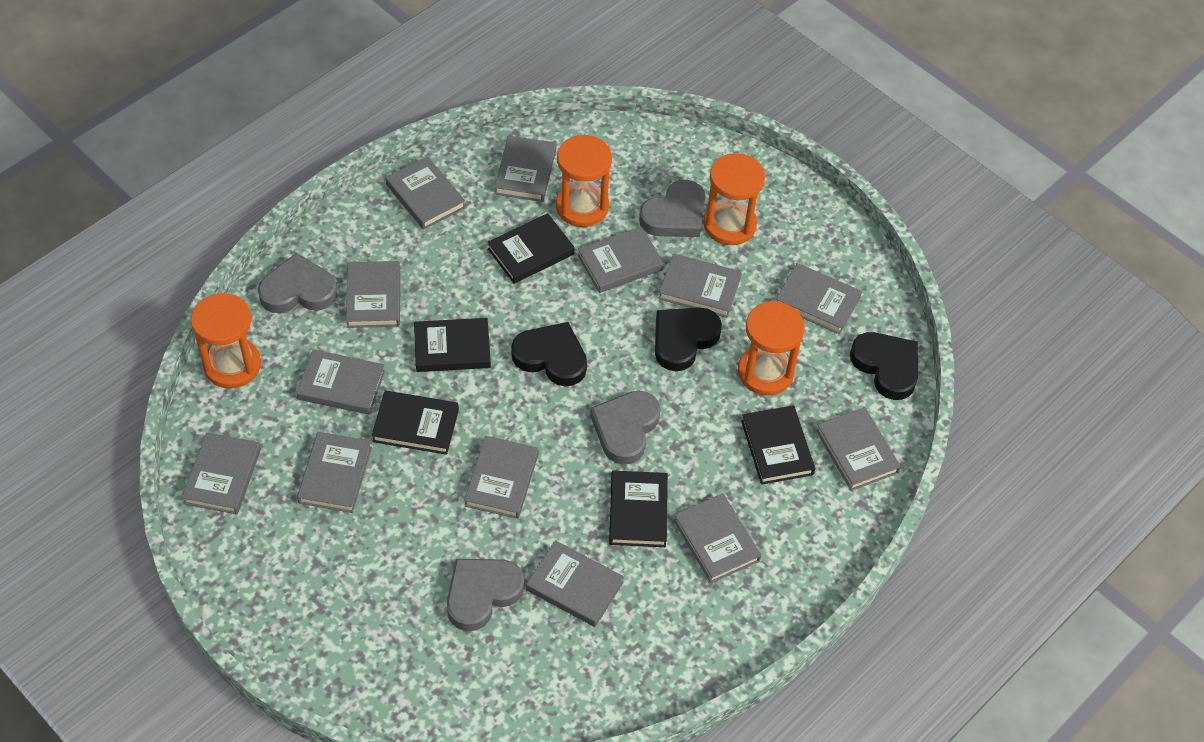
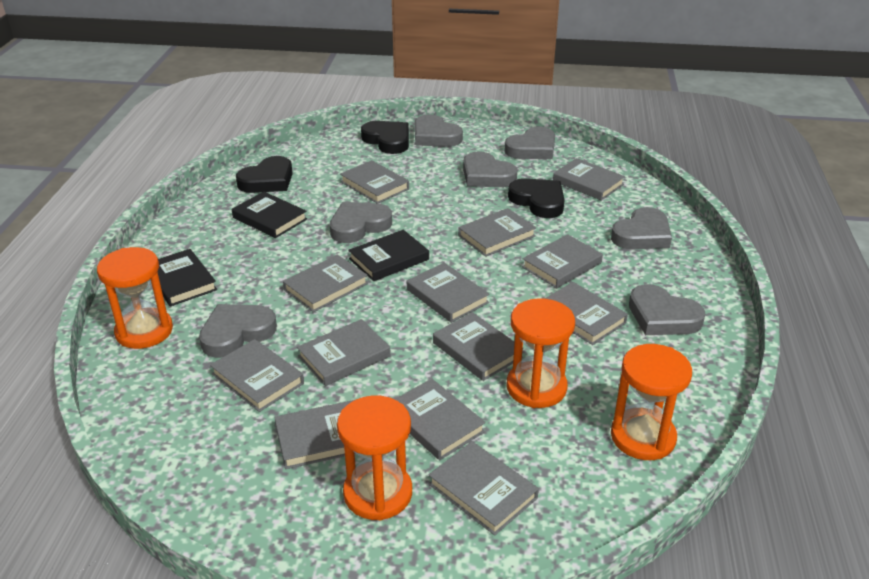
black book: [372,391,459,455] [414,318,491,372] [488,213,574,284] [609,471,668,547] [741,405,815,485] = 5 -> [157,249,217,307] [232,192,307,238] [348,230,429,281] = 3
grey heart: [258,253,338,313] [447,559,524,631] [590,391,661,465] [639,180,705,237] = 4 -> [199,304,277,358] [330,202,392,243] [414,114,463,147] [463,151,518,187] [504,127,555,159] [611,207,672,249] [629,284,705,335] = 7

